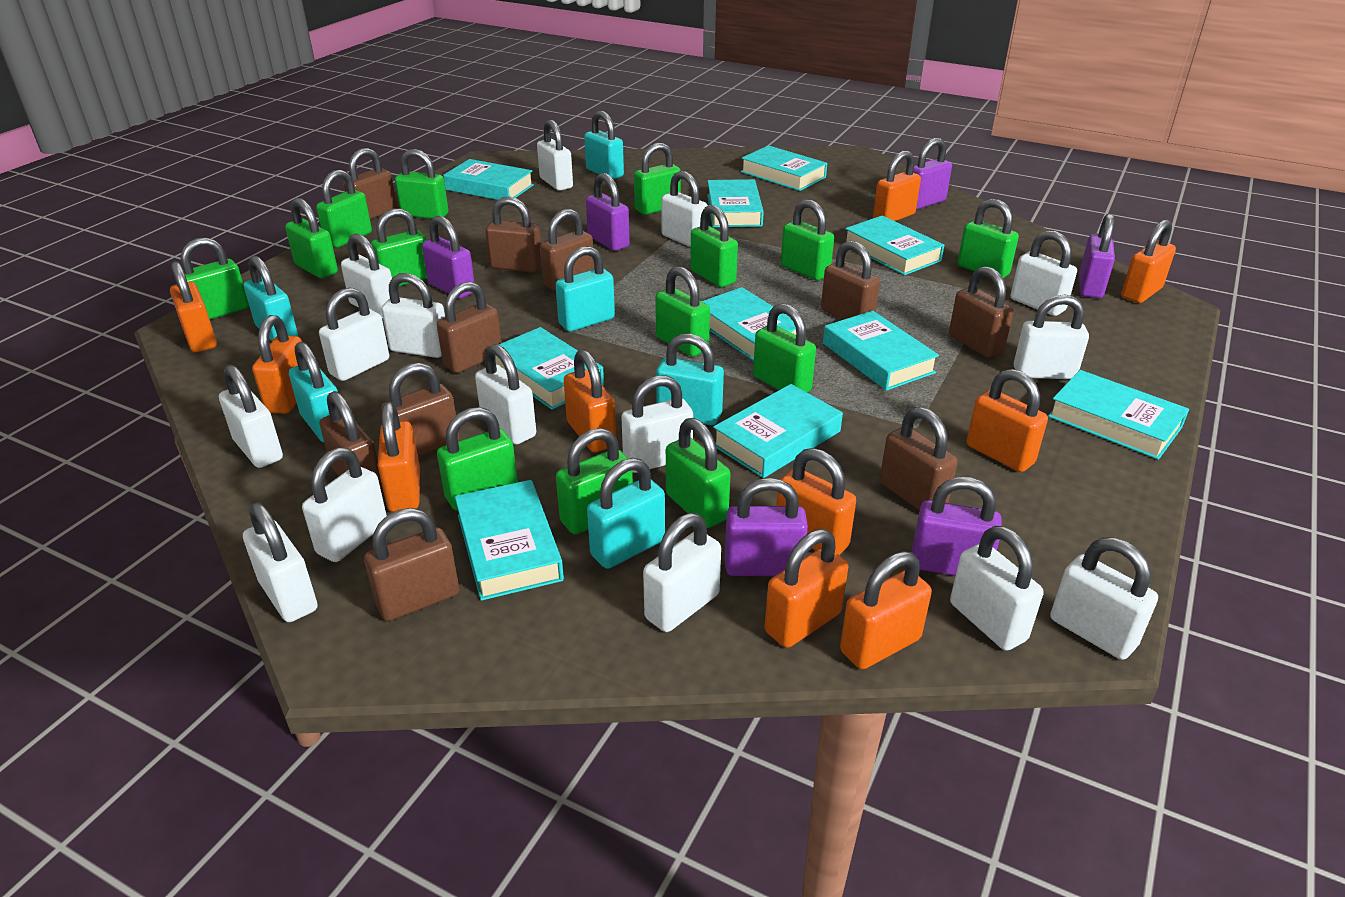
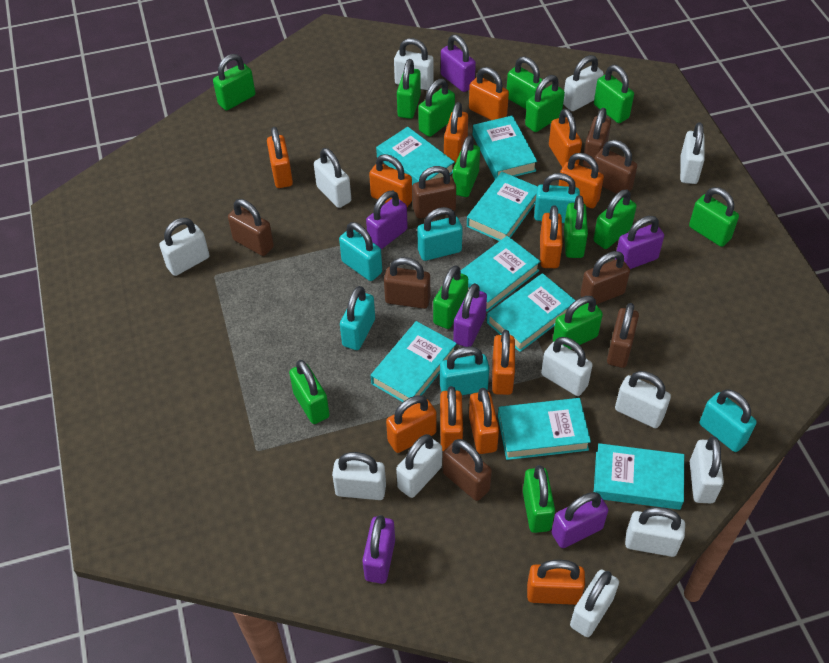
brown padlock: [320,391,383,489] [343,148,397,220] [364,508,459,621] [381,363,459,457] [437,282,502,373] [486,196,541,273] [540,209,594,291] [821,241,880,320] [880,407,958,511] [949,266,1013,358] = 10 -> [228,199,274,256] [384,257,430,309] [413,166,456,219] [443,439,492,501] [580,251,630,305] [582,108,611,168] [594,140,637,194] [607,303,639,368] = 8
orange padlock: [170,261,217,352] [252,315,302,414] [377,402,420,512] [564,350,616,452] [765,529,848,648] [776,448,856,555] [840,551,932,669] [873,151,921,221] [967,369,1048,472] [1121,219,1176,303] = 10 -> [267,127,293,188] [369,154,412,207] [386,395,437,453] [440,386,463,452] [444,102,468,163] [469,67,509,120] [469,388,499,454] [492,330,515,395] [527,560,585,605] [540,205,563,268] [549,109,582,168] [558,153,604,208] = 12
turquoise book: [443,159,534,200] [455,480,564,601] [496,327,604,410] [702,287,796,361] [707,179,764,227] [713,384,843,478] [741,145,827,191] [823,311,939,391] [845,215,944,275] [1048,370,1189,460] = 10 -> [371,321,457,402] [376,127,455,185] [461,236,541,312] [467,172,538,241] [473,116,537,179] [487,273,576,352] [498,398,591,460] [594,443,684,510] = 8
white padlock: [219,365,283,468] [243,503,318,622] [302,447,387,562] [319,288,389,381] [341,233,392,318] [381,273,445,358] [475,344,536,444] [537,120,573,191] [621,375,693,473] [643,513,721,632] [661,171,708,247] [950,526,1043,651] [1011,230,1077,316] [1014,295,1089,379] [1050,538,1158,660] = 15 -> [159,218,209,276] [314,148,351,208] [332,452,386,500] [394,38,433,90] [396,434,442,498] [541,337,593,396] [563,55,604,111] [570,570,619,637] [615,371,671,428] [625,507,685,557] [680,122,705,184] [690,436,724,503] = 12

